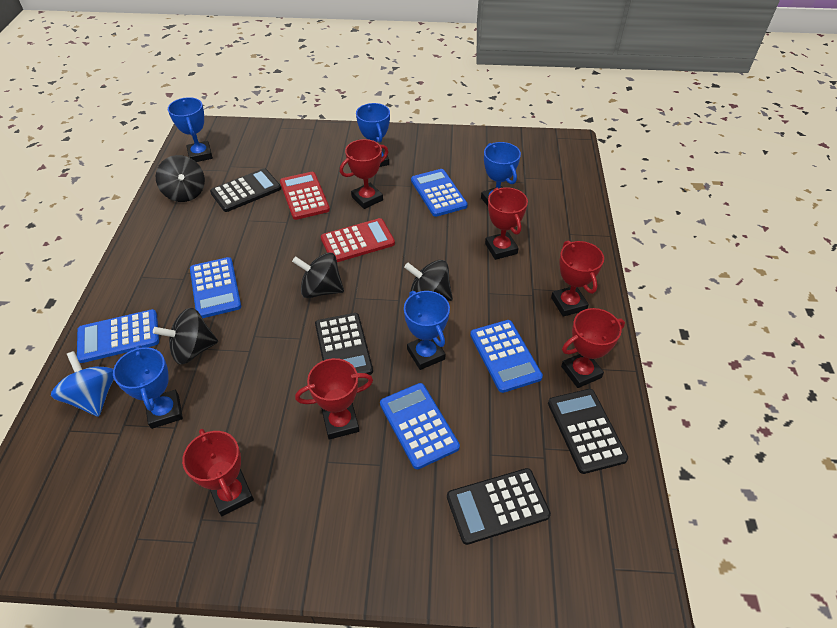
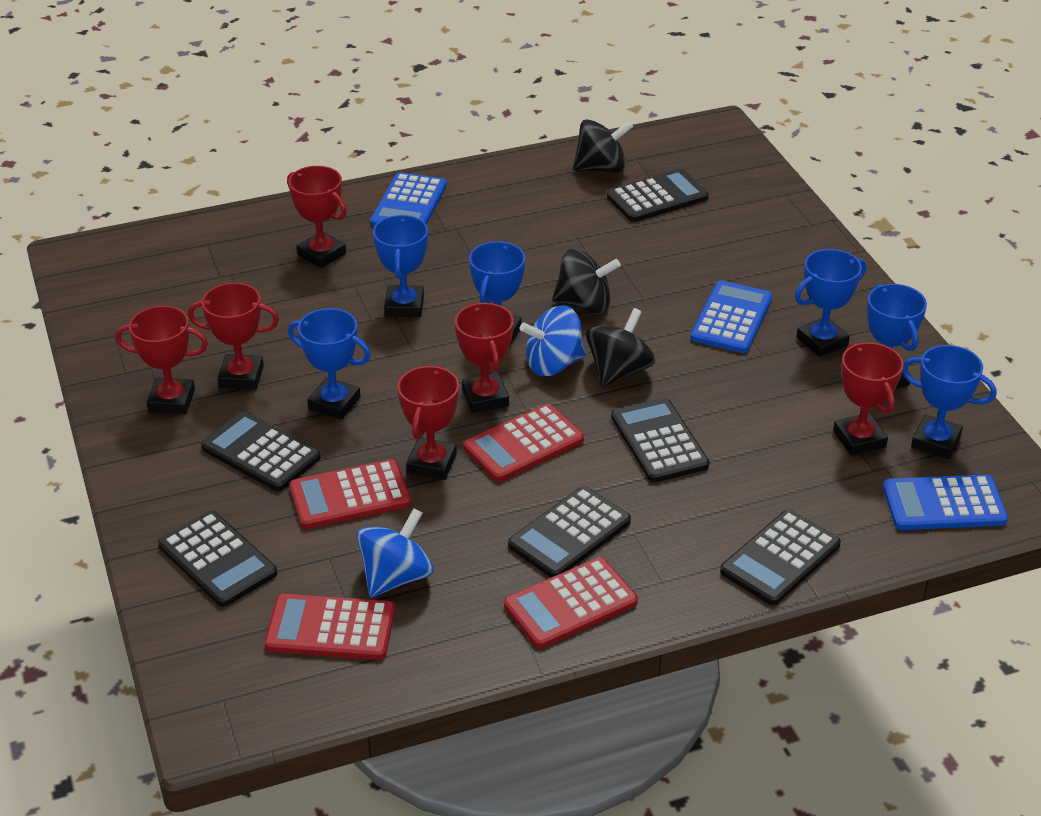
black calculator: [210,168,281,212] [315,313,373,375] [447,468,551,545] [548,389,628,474] = 4 -> [158,511,277,607] [201,411,321,491] [508,486,631,578] [607,169,709,222] [611,398,709,483] [720,509,841,605] = 6
black spinning top: [153,308,218,365] [156,155,205,202] [292,252,344,298] [404,260,453,301] = 4 -> [552,249,621,314] [573,119,633,173] [586,308,655,388] = 3
blue calculator: [77,309,159,363] [190,257,241,318] [380,383,460,469] [411,169,468,217] [470,320,543,393] = 5 -> [370,172,447,226] [690,281,772,353] [883,475,1008,530] = 3
blue spinning top: [51,351,114,417] = 1 -> [357,508,433,597] [520,305,586,376] = 2
blue trophy: [113,345,183,429] [168,97,213,162] [356,103,390,167] [404,291,450,370] [481,142,521,206] = 5 -> [288,308,371,420] [373,215,428,317] [469,241,525,347] [795,249,866,357] [867,284,927,388] [902,345,996,459] = 6
red calculator: [280,172,330,220] [321,218,395,262] = 2 -> [264,594,395,660] [289,459,411,529] [463,404,584,482] [504,557,638,648] = 4

